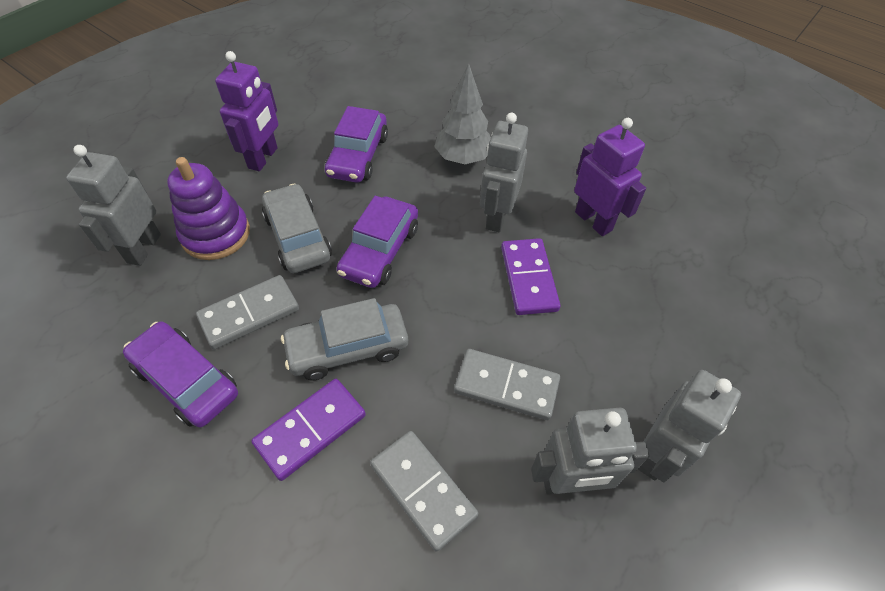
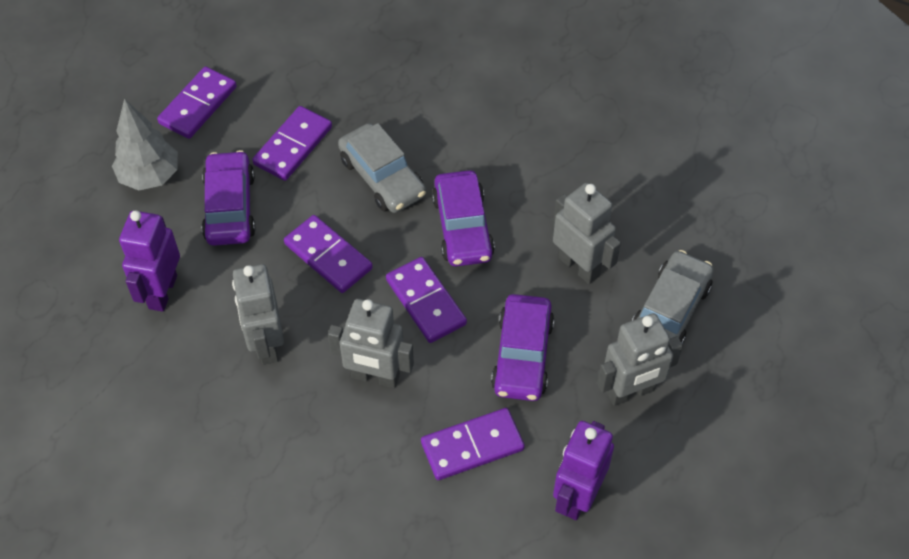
grey domino: [196,275,299,349] [370,431,478,552] [454,349,560,420] = 3 -> none = 0
purple domino: [251,379,366,481] [501,238,561,315] = 2 -> [157,66,237,139] [252,106,332,181] [284,215,373,293] [386,257,467,343] [421,408,525,480] = 5
purple stacking toy: [167,157,250,260] = 1 -> none = 0

